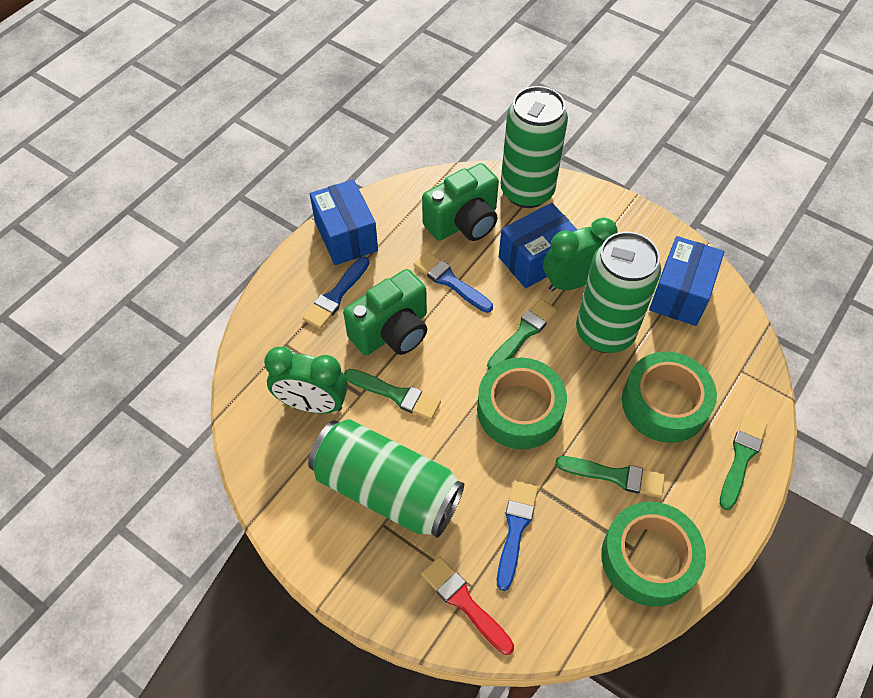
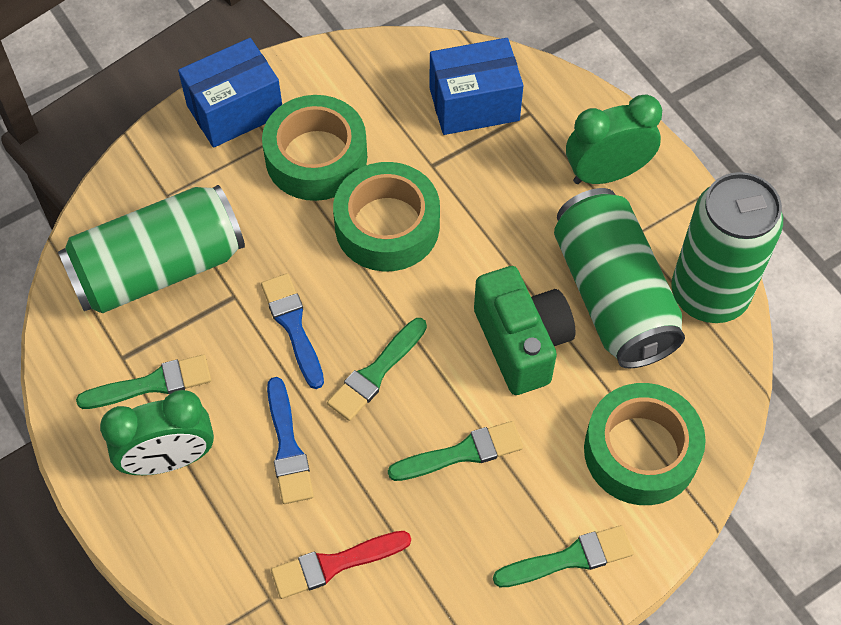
blue box: [310,179,378,265] [499,203,577,288] [649,236,724,326] = 3 -> [178,38,282,148] [429,38,524,135] = 2
blue brush: [303,256,369,329] [414,251,493,313] [497,481,538,591] = 3 -> [261,273,324,389] [267,377,314,504] = 2
green camera: [343,269,427,355] [422,163,499,241] = 2 -> [474,266,576,395] = 1

